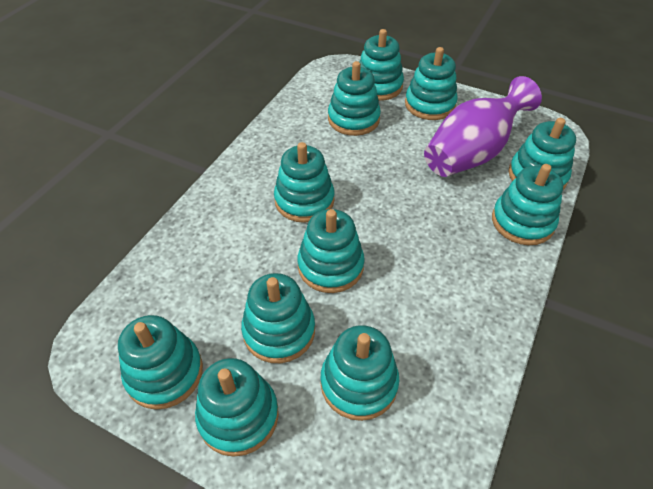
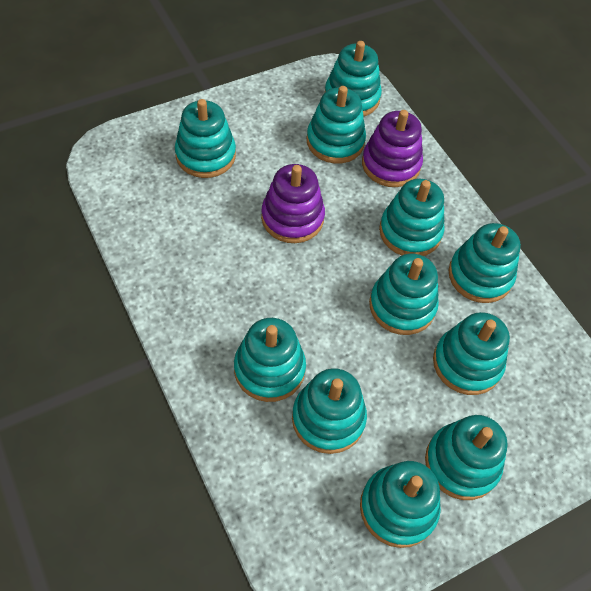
purple stacking toy: none = 0 -> [261,164,325,243] [362,110,423,187] = 2
purple vase: [424,76,542,177] = 1 -> none = 0

